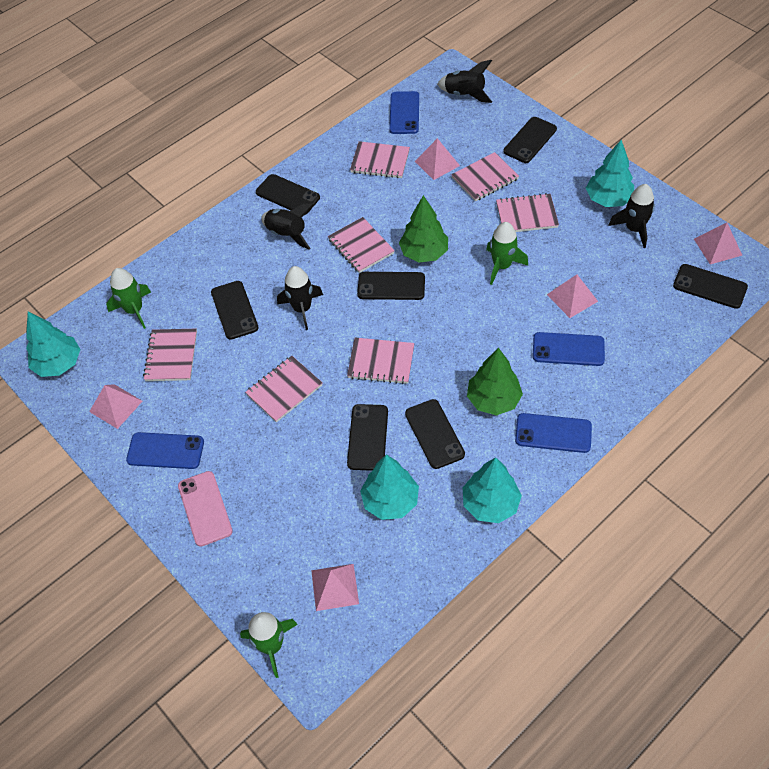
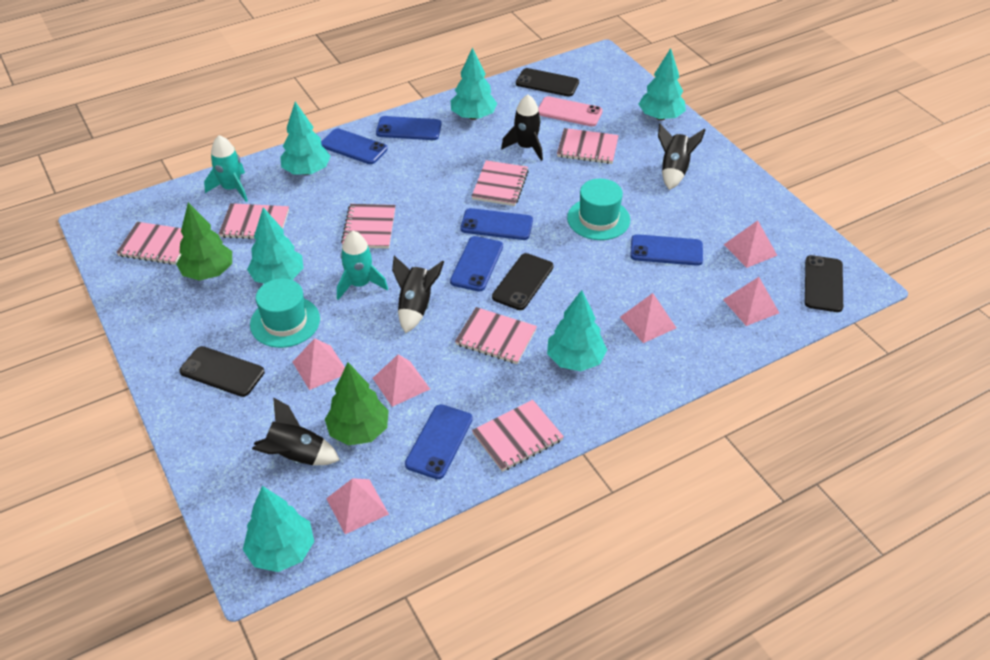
black phone: [211,281,259,340] [256,174,320,215] [347,404,388,471] [357,272,425,300] [405,399,465,469] [503,117,557,163] [673,264,748,309] = 7 -> [179,346,265,397] [492,253,554,310] [516,68,579,97] [805,255,843,312] = 4
blue phone: [126,432,204,469] [389,91,419,134] [515,413,592,453] [533,332,605,366] = 4 -> [321,128,388,164] [376,116,442,140] [405,404,473,479] [450,236,503,292] [460,208,533,240] [630,234,703,266] = 6
green rocket: [106,268,151,329] [240,612,298,678] [486,222,528,285] = 3 -> none = 0
pink pyramid: [89,384,142,429] [311,564,359,611] [415,138,460,180] [547,274,598,318] [694,222,743,264] = 5 -> [293,338,345,390] [326,478,389,534] [373,354,430,407] [620,293,676,343] [723,220,778,268] [723,277,779,326] = 6
turquoise hat: none = 0 -> [250,279,320,348] [567,179,630,240] = 2
turquoise rocket: none = 0 -> [204,135,248,202] [337,231,388,300] = 2
turquoise tree: [26,312,81,377] [360,455,419,520] [463,457,522,523] [586,140,634,207] = 4 -> [243,486,314,572] [247,207,304,284] [280,102,331,175] [451,48,497,120] [547,290,607,371] [638,48,686,120] = 6

